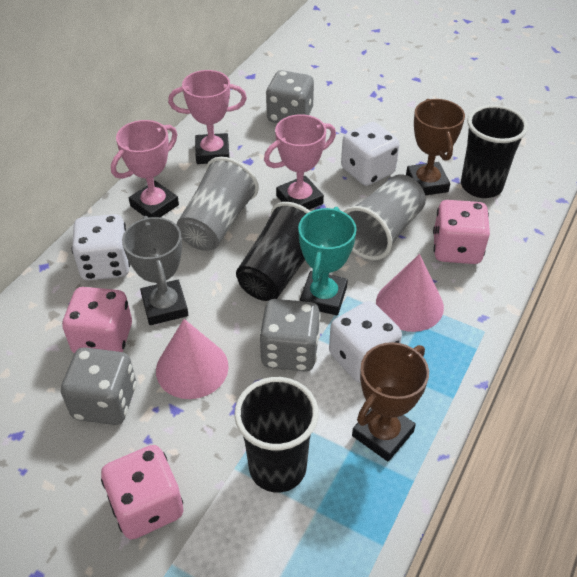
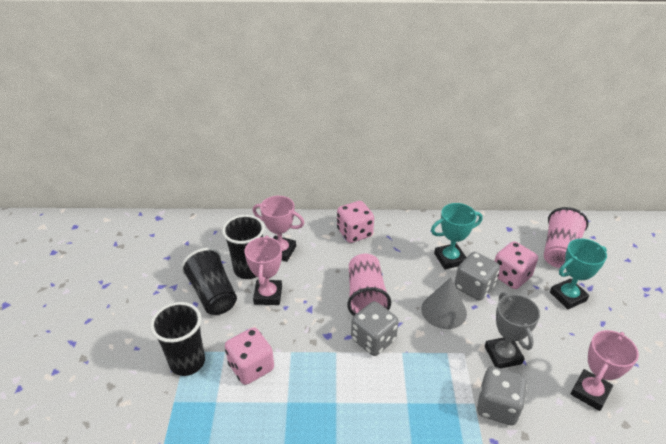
brown trophy: [352,342,429,462] [406,99,465,195] = 2 -> none = 0
grey cone: none = 0 -> [421,278,467,329] = 1
grey cup: [177,157,259,251] [343,174,426,260] = 2 -> none = 0
pink cone: [156,319,229,399] [376,254,444,332] = 2 -> none = 0
pink cup: none = 0 -> [347,254,391,316] [544,207,589,268] = 2
turquoise trophy: [298,207,357,315] = 1 -> [431,203,483,270] [550,239,607,309] = 2
white dice: [71,214,130,280] [329,301,402,383] [341,122,399,186] = 3 -> none = 0

